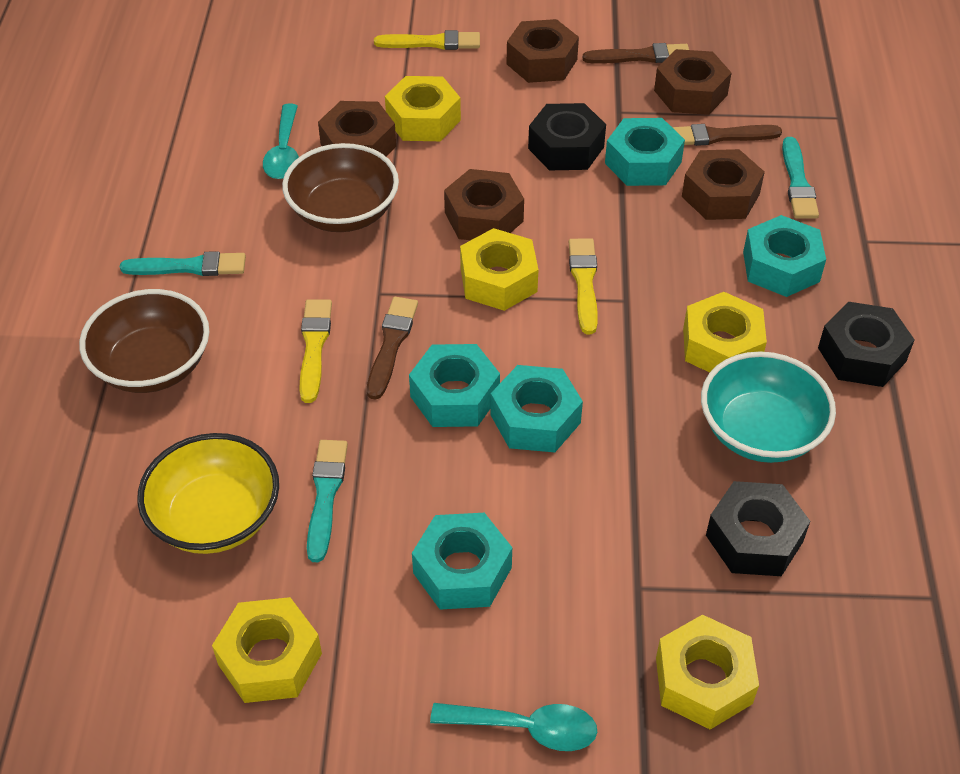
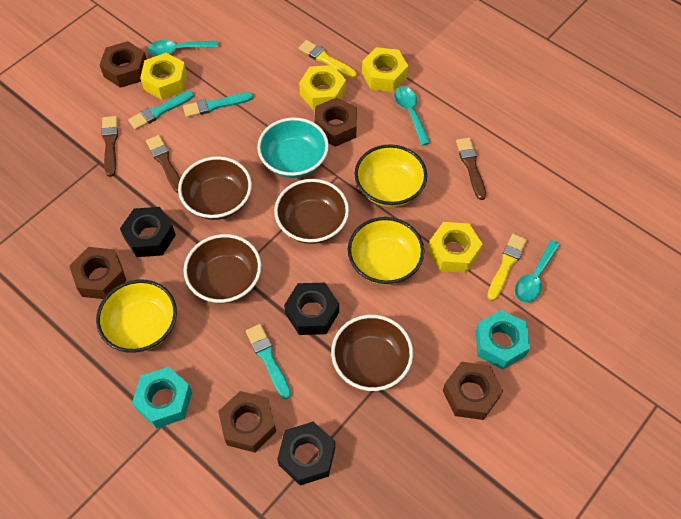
brown bowl: [79,289,209,393] [282,143,399,232] = 2 -> [178,156,252,220] [183,234,261,303] [274,179,349,244] [331,315,413,391] = 4
turquoise nut: [409,344,500,427] [412,513,512,610] [491,365,583,452] [605,118,685,186] [743,215,826,297] = 5 -> [132,367,192,428] [475,310,530,369] = 2
turquoise spoon: [263,104,299,179] [430,703,597,751] = 2 -> [148,40,218,56] [394,86,431,146] [515,240,560,303] = 3
yellow bowl: [137,433,279,554] = 1 -> [96,280,177,353] [348,217,424,285] [355,144,427,207] = 3
yellow brush: [300,299,332,403] [374,30,480,50] [569,238,598,334] = 3 -> [298,40,357,79] [487,234,527,300] = 2
yellow nut: [212,597,322,703] [385,76,461,141] [460,228,539,311] [656,615,759,730] [683,292,767,373] = 5 -> [140,53,187,100] [299,65,346,110] [362,47,408,92] [428,222,483,273] = 4

